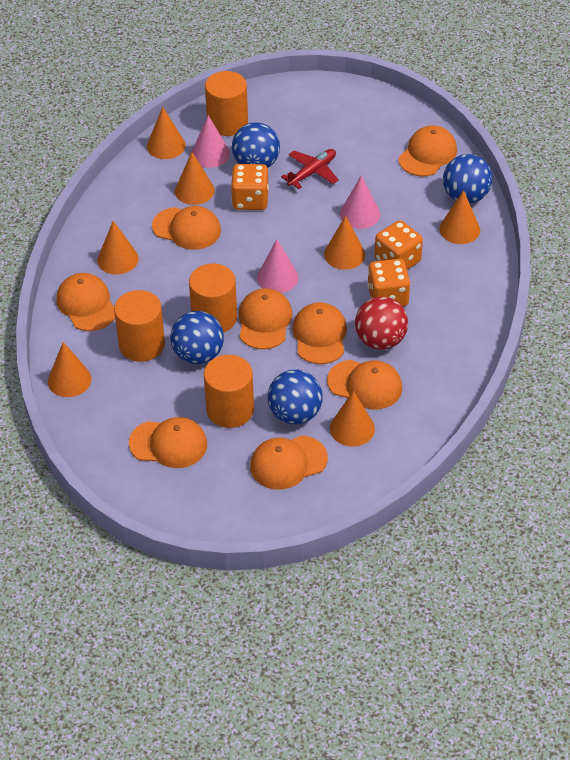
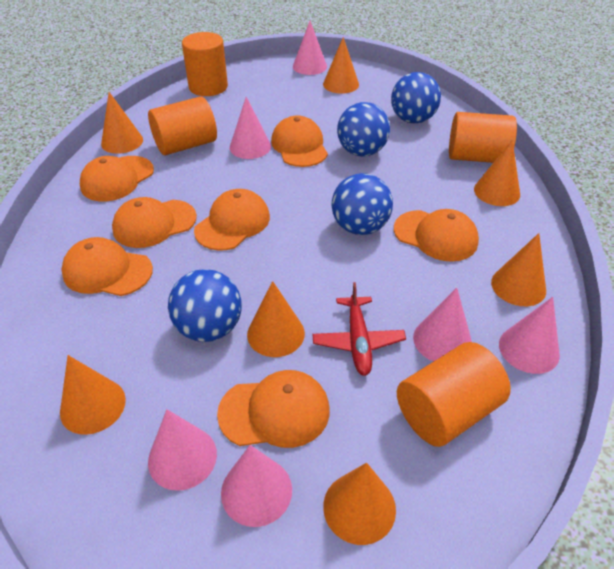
orange cap: [57,273,115,331] [129,417,207,468] [152,206,221,250] [239,288,292,349] [250,435,328,490] [292,302,347,364] [327,360,402,409] [398,125,457,176] = 8 -> [61,237,153,296] [80,156,154,201] [112,197,197,248] [194,189,270,251] [217,370,330,448] [271,115,328,167] [394,209,479,262] = 7
orange dice: [231,164,269,210] [368,259,410,307] [375,220,423,270] = 3 -> none = 0
pink cone: [192,115,230,168] [257,239,299,293] [340,175,380,229] = 3 -> [148,409,217,491] [221,445,292,527] [230,97,271,159] [293,21,327,75] [413,288,472,361] [499,297,560,374] = 6
red ball: [355,297,408,350] = 1 -> none = 0

